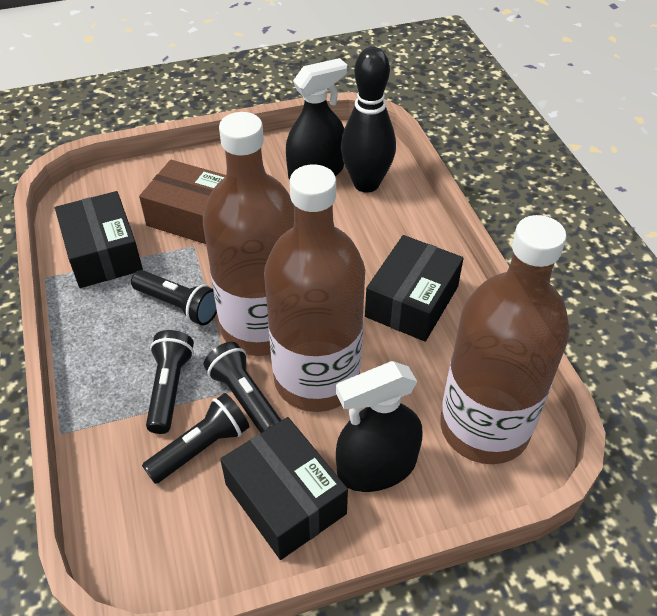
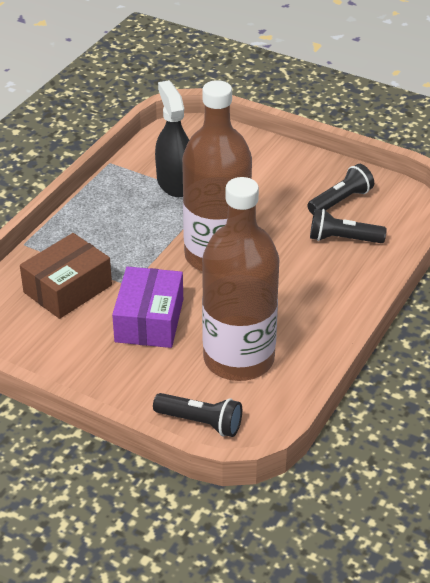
black bowling pin: [341,47,396,193] = 1 -> none = 0
black box: [55,191,143,288] [220,417,348,560] [365,235,463,342] = 3 -> none = 0
black flashlight: [131,270,217,326] [142,393,250,484] [146,330,194,434] [204,342,282,433] = 4 -> [153,393,242,437] [307,164,374,215] [310,209,387,243] = 3
black spray bottle: [286,58,347,180] [336,361,422,492] = 2 -> [155,80,189,197] = 1
brown bottle: [203,112,294,356] [264,164,365,412] [440,215,570,464] = 3 -> [182,80,252,271] [202,177,279,381] = 2
purple box: none = 0 -> [112,266,183,348] = 1

